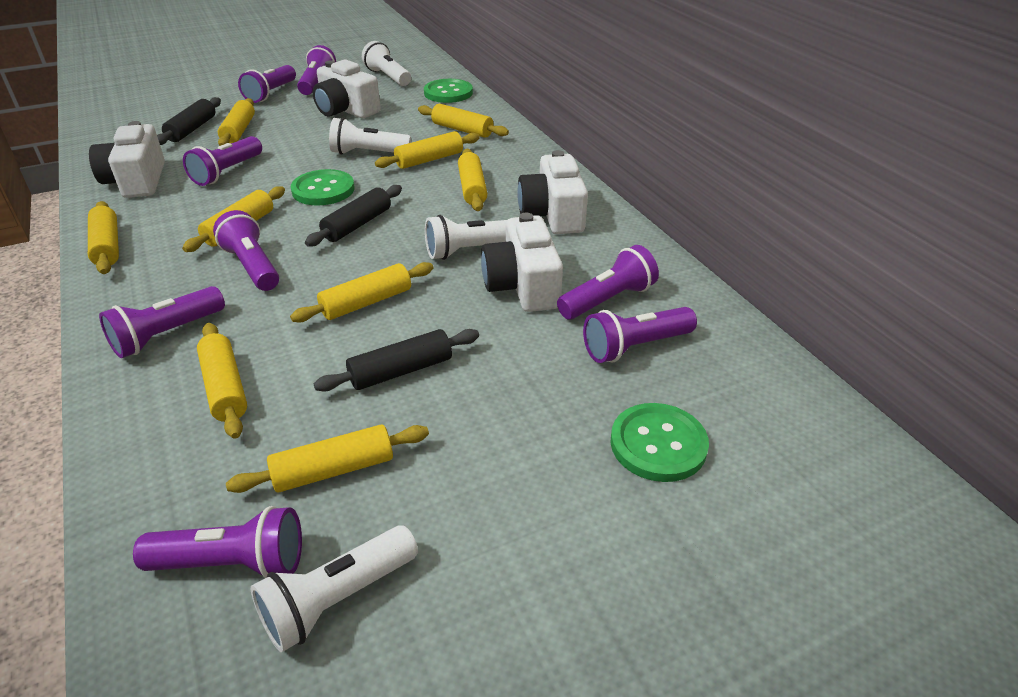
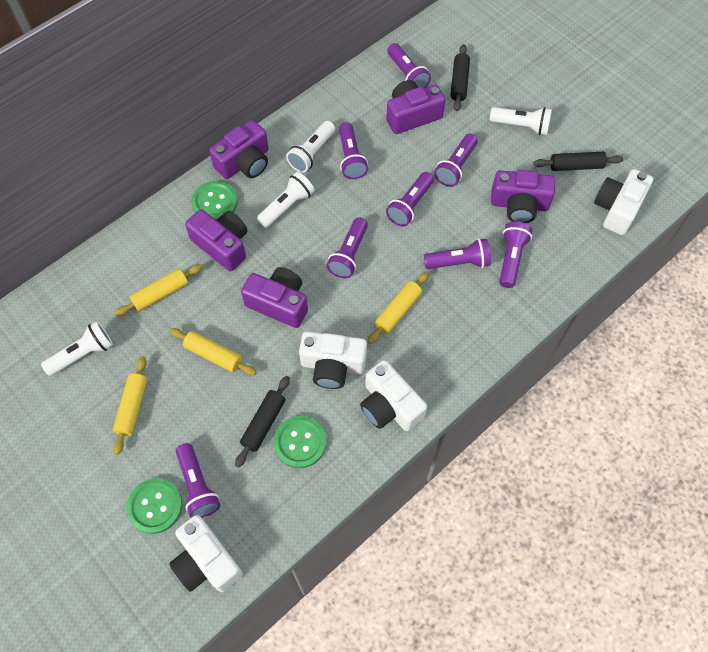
purple camera: none = 0 -> [185,209,247,271] [209,120,269,179] [241,267,308,328] [386,80,445,134] [491,170,555,223] = 5
yellow rolling pin: [88,201,119,274] [182,186,285,252] [197,323,247,439] [218,98,255,146] [226,424,429,493] [290,262,433,322] [375,131,480,169] [418,104,509,138] [458,149,487,211] = 9 -> [113,356,147,455] [115,264,202,316] [169,328,257,376] [368,272,429,344] = 4

